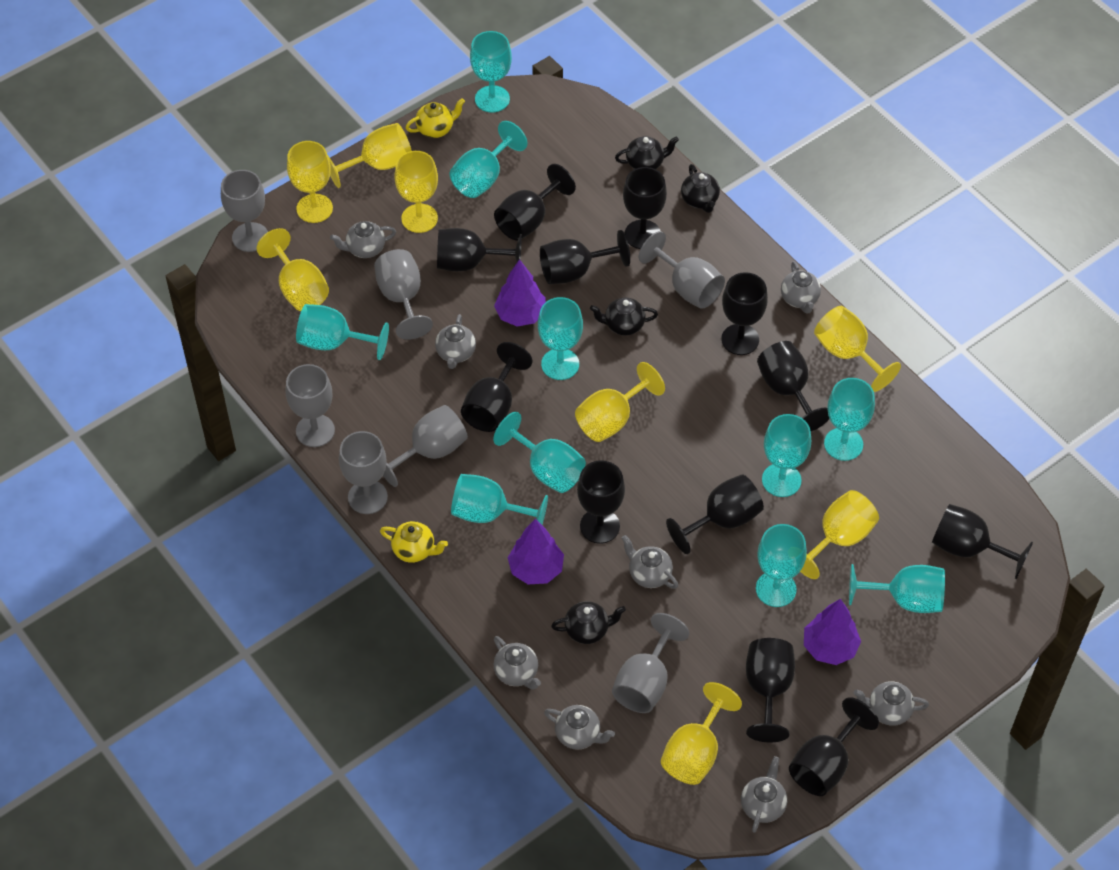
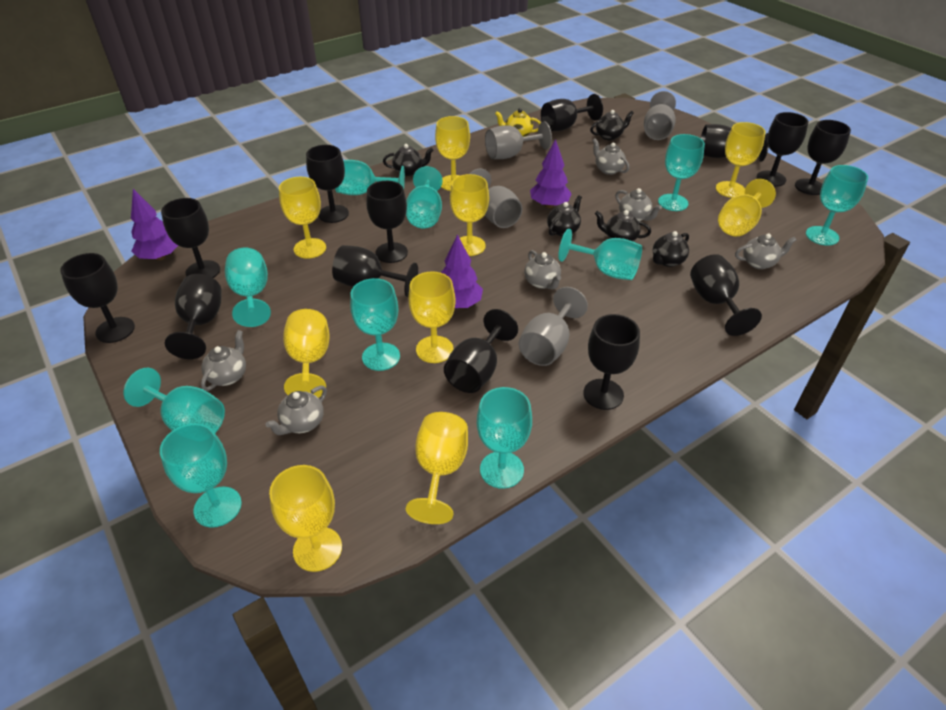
black goblet: [437,228,522,271] [461,342,532,432] [494,164,576,240] [540,230,630,284] [577,460,625,544] [623,167,667,249] [666,474,764,554] [721,272,768,355] [746,638,795,742] [757,341,829,431] [789,697,879,796] [932,504,1033,579] = 12 -> [60,253,135,343] [161,198,220,278] [165,274,222,359] [306,145,349,223] [332,245,418,297] [366,181,408,263] [444,309,518,393] [541,94,603,131] [583,314,640,410] [690,254,762,336] [701,124,769,162] [757,112,809,187] [795,120,851,195] = 13
black teapot: [551,601,626,644] [590,297,658,336] [615,136,679,169] [681,164,720,213] = 4 -> [383,144,434,176] [547,195,582,237] [590,110,634,140] [595,210,651,241] [653,231,689,267] = 5
grey goblet: [221,170,268,252] [285,364,335,447] [339,431,388,514] [374,249,433,340] [383,405,468,487] [612,613,689,713] [639,231,725,309] = 7 -> [469,169,522,228] [485,121,552,159] [519,287,588,366] [644,91,676,140] = 4
grey teapot: [330,221,396,258] [435,314,476,369] [494,636,541,690] [544,705,615,750] [622,535,678,589] [741,756,787,833] [781,261,821,314] [854,681,929,726] = 8 -> [201,330,246,391] [265,386,327,435] [524,250,561,290] [592,138,629,175] [615,188,662,222] [735,234,796,269] = 6
yellow goblet: [257,228,329,311] [287,141,333,223] [328,123,412,188] [394,151,438,233] [575,362,665,442] [661,682,742,785] [800,490,879,579] [814,306,901,392] = 8 -> [269,465,342,572] [279,177,326,259] [283,309,330,398] [406,412,468,524] [408,271,456,363] [435,116,470,191] [450,174,489,256] [716,122,766,198] [718,179,776,236] = 9
yellow teapot: [380,521,448,563] [406,98,465,138] = 2 -> [495,108,541,137] = 1

